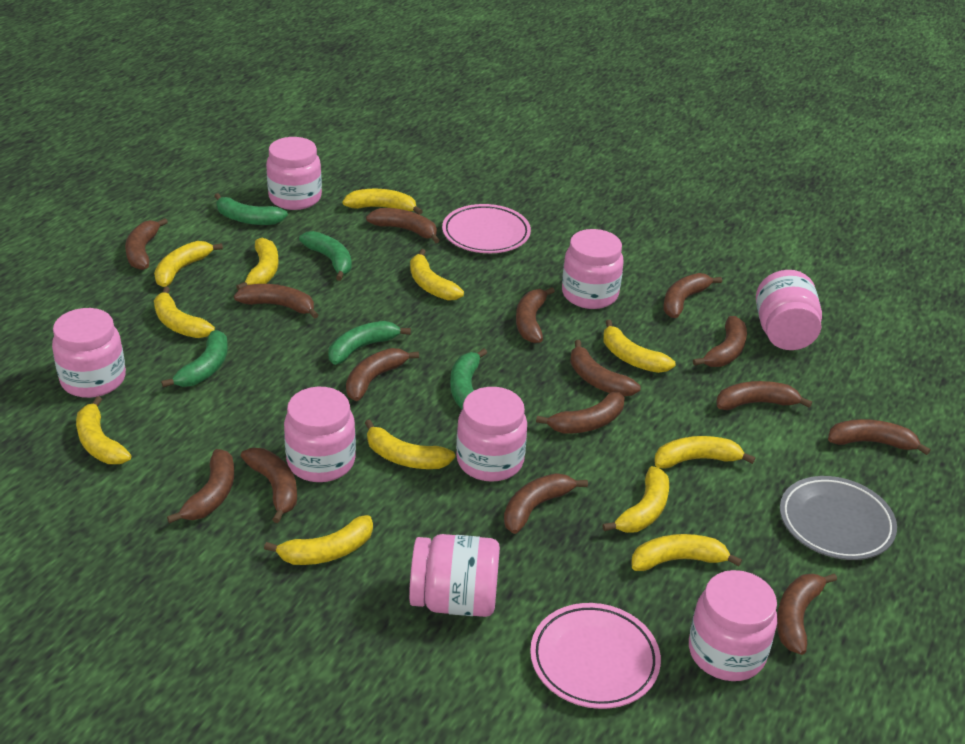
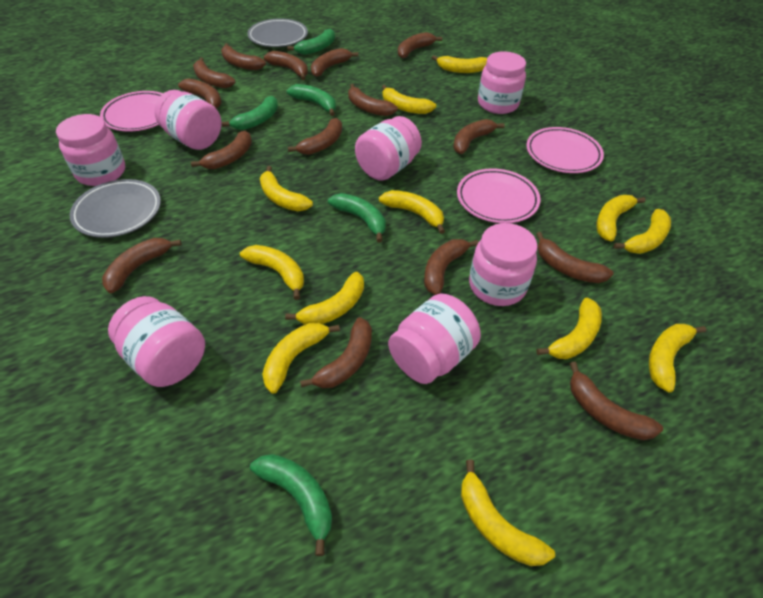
grey plate: [780,476,897,560] = 1 -> [70,179,161,238] [247,18,308,47] = 2
pink jar: [52,308,126,398] [266,137,322,210] [284,387,356,482] [409,534,500,617] [456,387,527,482] [562,229,624,309] [689,570,777,681] [756,270,822,350] = 8 -> [56,114,125,186] [108,296,205,387] [154,90,221,150] [355,116,422,181] [388,294,481,384] [469,223,538,306] [478,51,526,114] = 7
pink plate: [442,204,531,253] [530,603,661,709] = 2 -> [100,91,163,132] [457,168,540,223] [526,127,604,173] = 3

